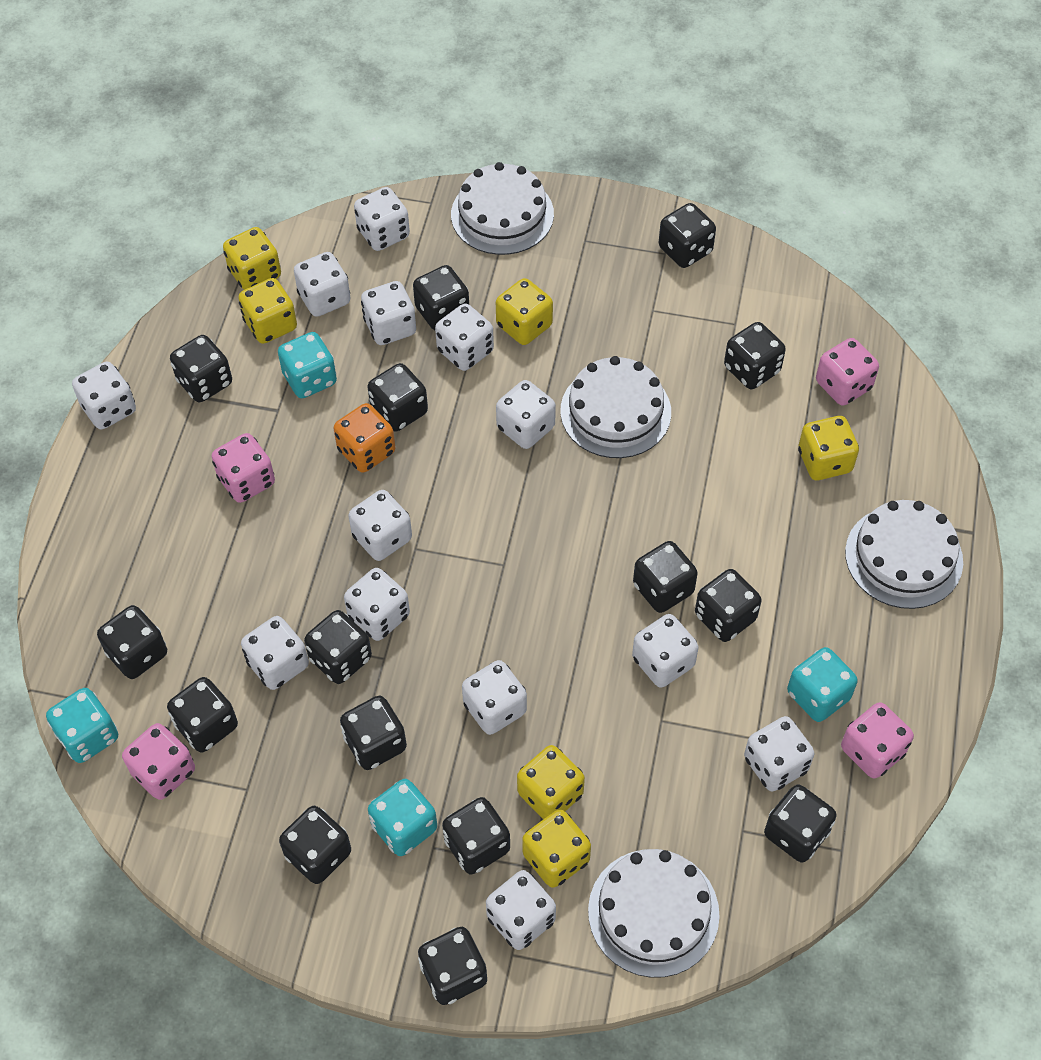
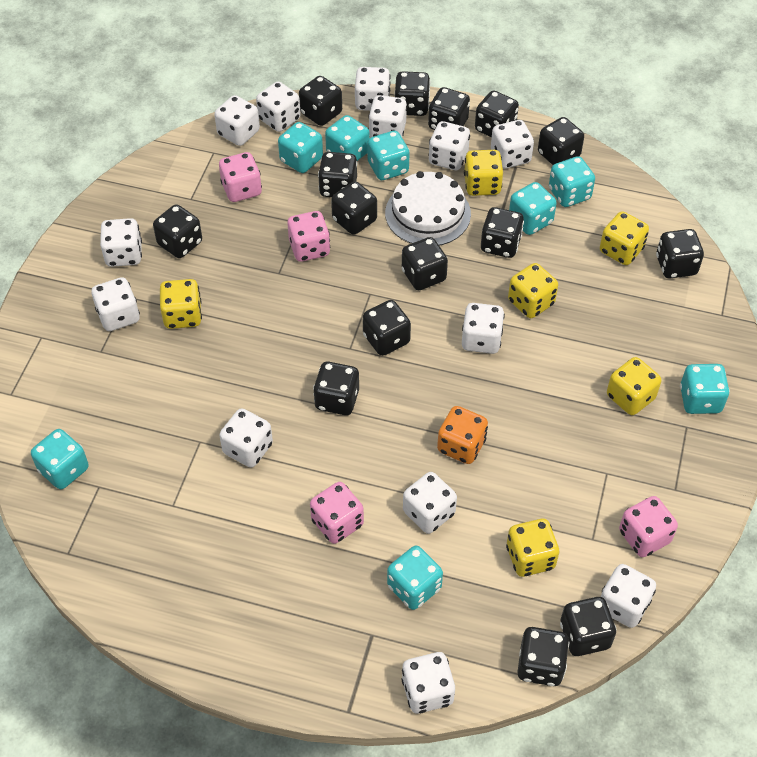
turquoise dice: [46,688,118,763] [278,332,337,398] [368,779,437,856] [787,647,858,722] = 4 -> [31,429,89,489] [278,122,323,173] [325,115,370,161] [367,131,410,180] [387,546,443,610] [509,182,557,235] [549,156,595,207] [680,364,730,414] = 8
white cake: [451,162,554,255] [560,356,671,458] [588,849,720,978] [845,500,963,609] = 4 -> [385,171,471,246] = 1

